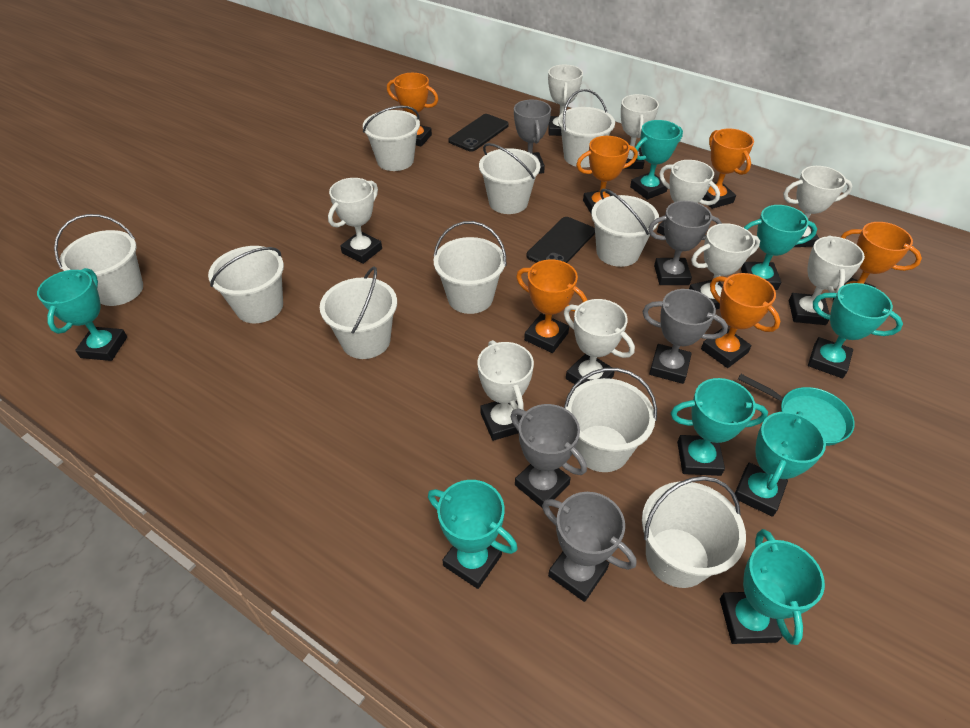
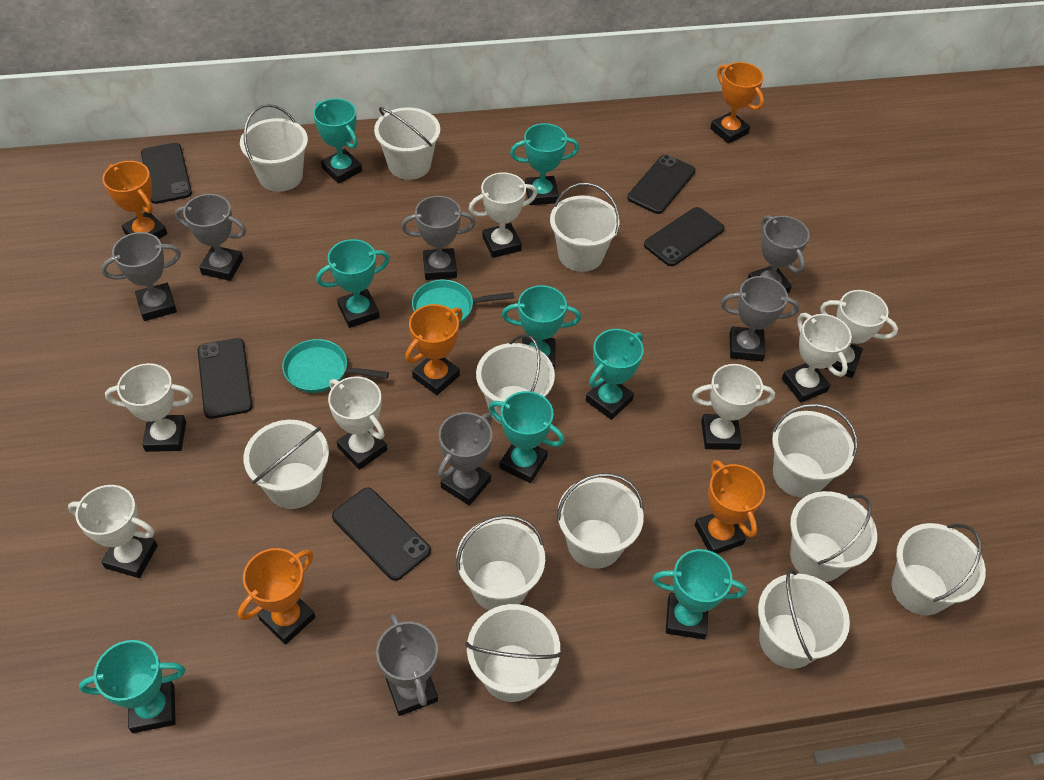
black phone: [448,114,509,152] [526,217,595,263] = 2 -> [141,143,192,204] [198,338,253,419] [332,487,431,581] [627,155,696,214] [644,207,725,266] = 5
grey trophy: [511,404,587,507] [514,100,551,174] [542,492,637,602] [642,289,728,384] [648,201,722,285] = 5 -> [101,232,181,321] [175,194,246,281] [376,614,438,716] [401,196,476,280] [438,412,492,506] [721,276,799,361] [748,215,810,294] = 7
orange trophy: [387,73,439,147] [516,259,587,353] [576,136,638,213] [701,273,780,368] [702,128,754,209] [833,222,922,301] = 6 -> [102,161,167,239] [238,548,315,645] [405,304,463,395] [695,460,765,554] [710,62,764,144] = 5
turquoise pan: [738,374,855,446] = 1 -> [282,339,389,393] [412,280,514,325] = 2
white bucket: [54,214,143,306] [208,246,284,323] [320,266,397,359] [363,106,420,171] [433,221,506,314] [479,143,540,214] [558,89,615,168] [564,368,657,472] [591,189,659,267] [642,476,746,588] = 10 -> [240,104,308,192] [244,420,329,509] [374,107,440,180] [456,515,545,610] [465,604,562,702] [476,334,555,425] [550,183,620,272] [557,473,644,569] [758,569,850,669] [772,404,857,498] [790,491,877,582] [891,523,986,615] = 12
white trophy: [328,178,382,264] [478,340,534,441] [548,65,583,136] [564,299,635,386] [621,94,659,169] [657,160,720,236] [689,223,760,309] [783,166,853,247] [789,236,865,325] = 9 -> [68,485,158,578] [105,363,193,452] [328,376,387,470] [469,173,537,258] [692,364,775,450] [782,313,852,403] [820,290,898,378] = 7

